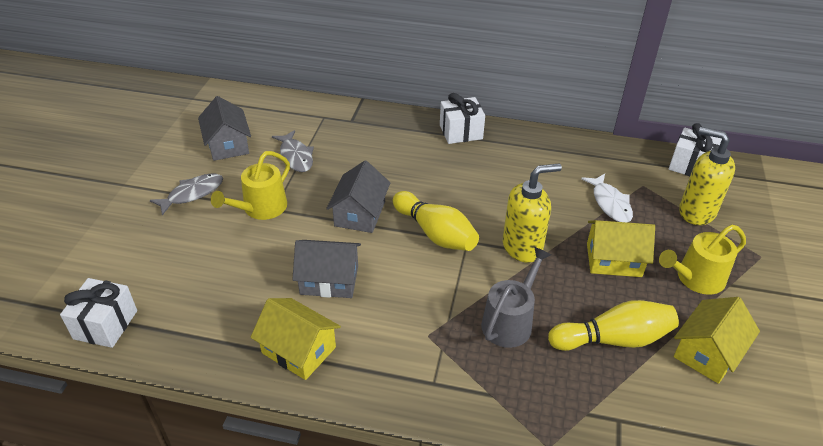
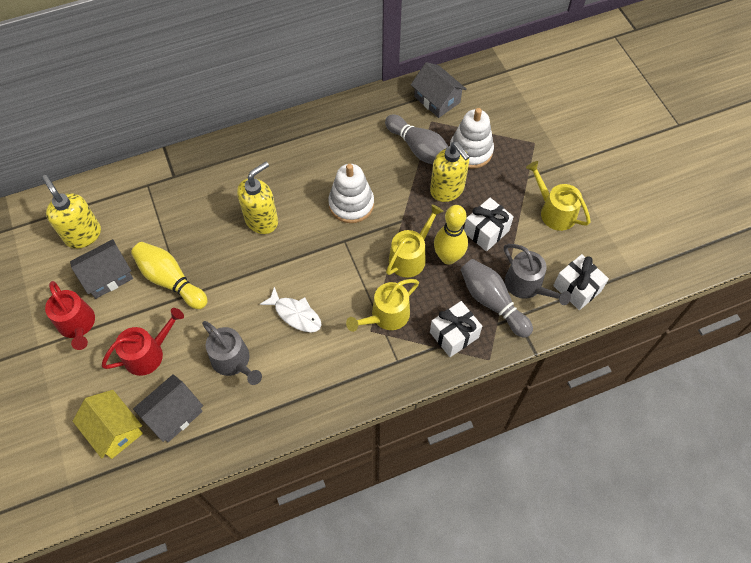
grey bowling pin: none = 0 -> [385,115,449,164] [461,259,533,338] = 2
grey fish: [150,173,223,215] [272,130,314,172] = 2 -> none = 0
grey watering can: [481,247,551,348] = 1 -> [202,321,262,385] [504,244,571,305] = 2
red watering can: none = 0 -> [45,281,95,350] [102,308,184,376] = 2
white stacking toy: none = 0 -> [328,164,374,223] [450,108,494,169] = 2
yellow house: [250,298,341,380] [587,220,655,277] [674,297,760,384] = 3 -> [73,390,143,459] = 1
yellow soap dispenser: [503,164,562,263] [679,127,735,225] = 2 -> [42,175,101,249] [237,162,278,234] [430,142,470,202] = 3
yellow watering can: [211,151,290,220] [659,225,746,295] = 2 -> [346,279,419,332] [386,204,444,278] [526,161,591,231] = 3

